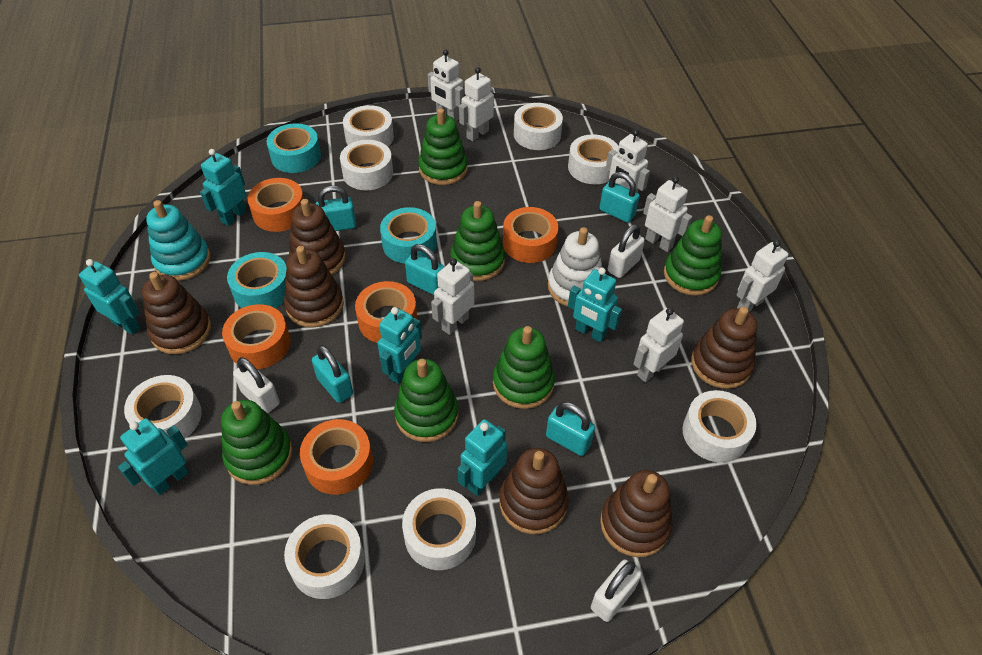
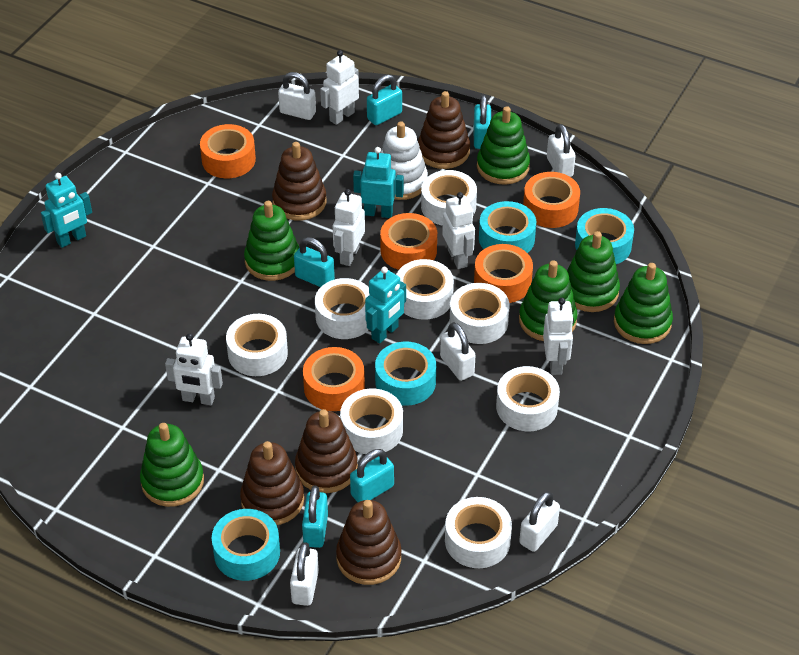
brown stacking toy: [142,272,211,354] [284,246,344,328] [289,199,346,275] [499,448,569,534] [600,470,673,557] [691,307,757,389] = 6 -> [240,441,304,525] [272,142,326,221] [295,409,358,493] [336,500,402,585] [418,91,470,169] = 5
turquoise robot: [79,259,140,334] [118,418,189,495] [200,149,247,226] [378,307,422,384] [458,419,508,496] [568,268,622,342] = 6 -> [41,173,92,248] [353,147,404,218] [365,267,406,344] = 3
turquoise stacking toy: [146,200,210,281] = 1 -> none = 0
turquoise tape: [227,252,287,308] [267,124,321,173] [380,207,437,263] = 3 -> [212,509,280,581] [375,342,436,406] [479,201,536,253] [575,208,634,264] = 4
white padlock: [233,357,280,413] [591,560,642,622] [608,224,645,278] = 3 -> [278,72,316,120] [290,542,319,606] [440,322,476,381] [519,491,560,552] [547,124,576,177] = 5
white robot: [428,50,464,122] [431,258,474,335] [459,67,494,142] [606,129,650,193] [634,307,684,382] [643,176,692,252] [736,240,788,312] = 7 -> [165,333,223,405] [320,50,359,125] [333,189,365,266] [442,192,475,269] [543,298,574,375] = 5

